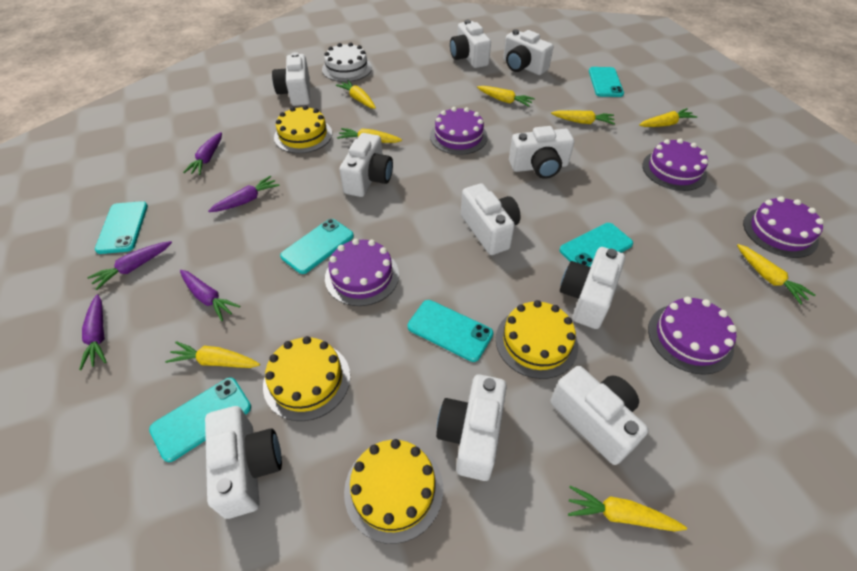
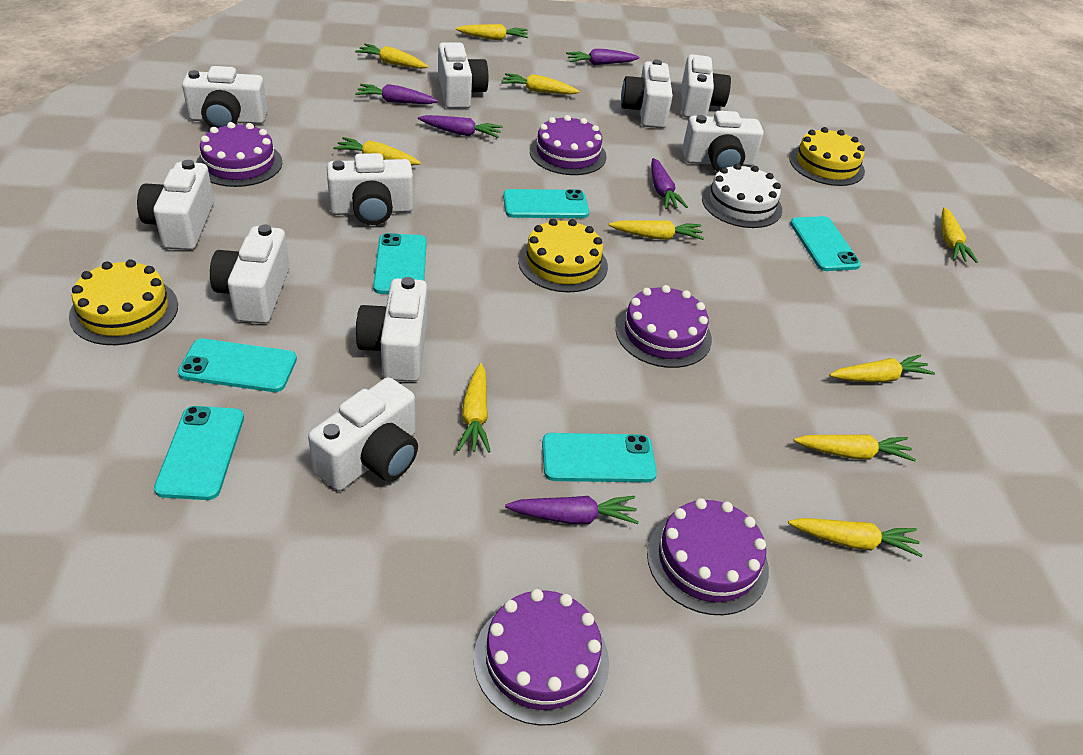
yellow cake: [263,336,350,421] [274,105,332,153] [344,439,443,544] [496,300,578,379] = 4 -> [69,259,178,345] [518,219,608,292] [789,127,865,186] = 3
yellow carrot: [165,341,260,368] [336,80,376,109] [337,128,402,143] [477,86,535,107] [551,110,615,124] [568,486,687,532] [639,108,697,127] [737,244,815,305] = 8 -> [333,137,421,166] [355,44,428,69] [456,24,528,40] [457,363,491,453] [501,73,580,94] [608,220,704,240] [788,518,922,557] [794,434,916,461] [830,354,935,383] [941,207,978,263] = 10

